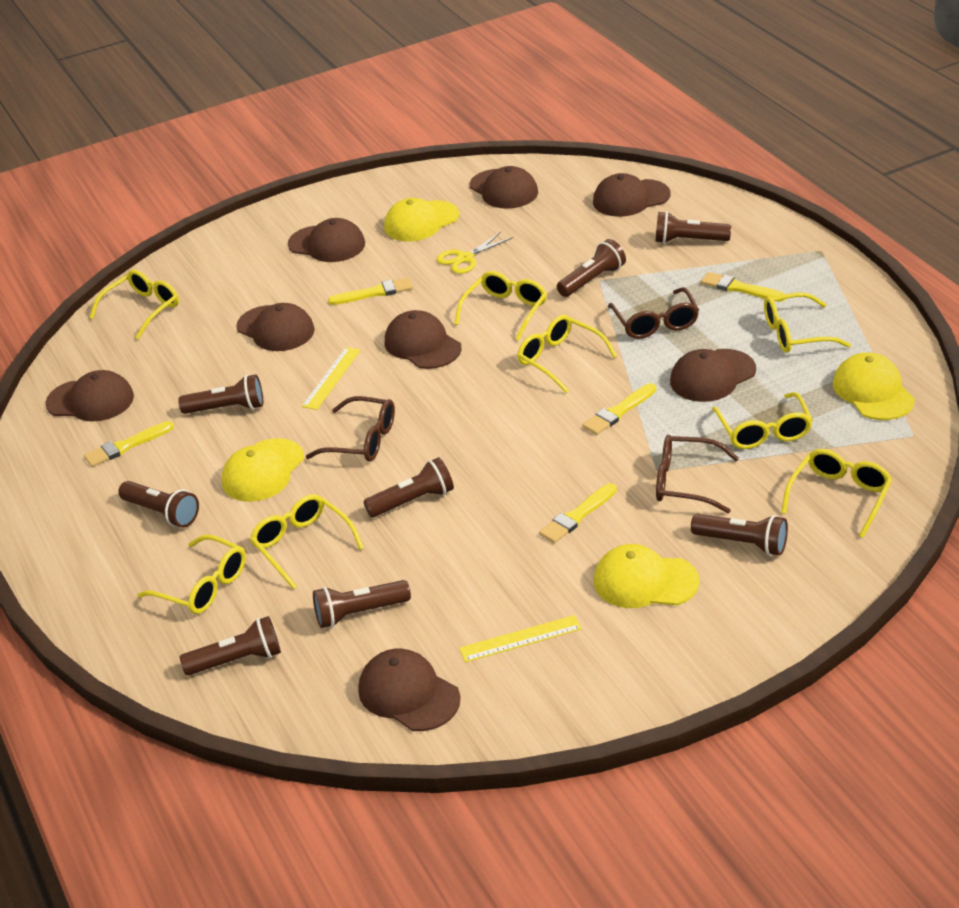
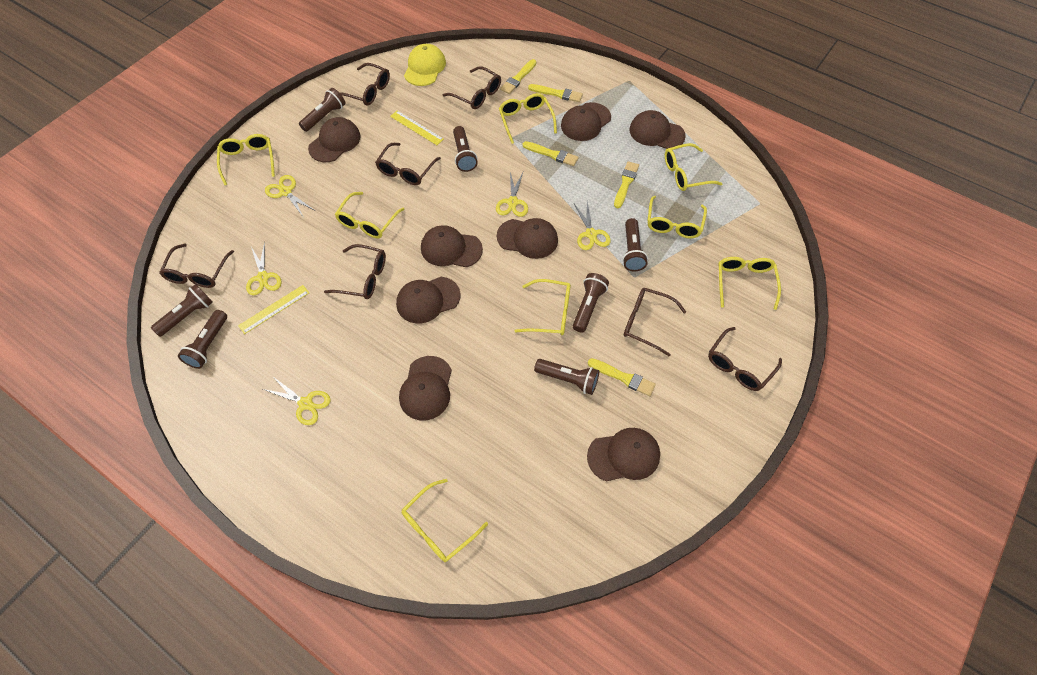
brown flashlight: [118,481,199,528] [178,374,263,414] [180,616,281,675] [313,580,411,628] [363,457,454,518] [557,239,626,297] [655,211,731,244] [691,514,788,556] = 8 -> [151,284,213,337] [178,310,227,369] [299,88,346,132] [453,126,478,172] [534,359,599,395] [573,273,609,333] [623,218,648,271] = 7
brown glasses: [306,396,395,461] [608,287,699,339] [656,435,739,513] = 3 -> [159,244,234,288] [324,244,386,299] [339,63,390,105] [375,143,441,185] [443,67,501,109] [624,288,686,356] [708,327,782,391] = 7
yellow cap: [222,438,304,502] [384,198,459,241] [594,544,699,608] [833,353,915,420] = 4 -> [404,44,446,86] = 1
yellow scissors: [436,232,513,274] = 1 -> [246,242,282,295] [263,376,331,425] [265,175,314,218] [496,172,528,217] [574,202,611,250] = 5

